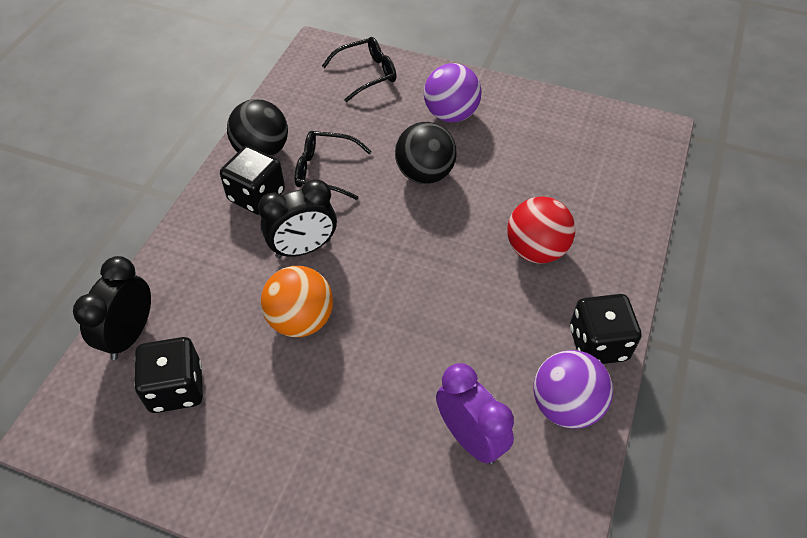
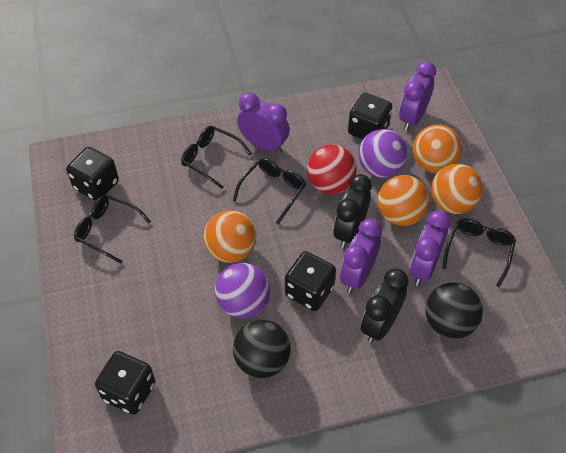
black dice: [134,337,203,413] [220,146,285,215] [570,294,641,364] = 3 -> [66,147,119,201] [95,351,156,415] [285,251,336,311] [348,93,392,139] = 4
black glasses: [295,131,372,200] [322,37,396,102] = 2 -> [74,195,151,264] [181,126,252,189] [233,158,306,224] [442,218,516,287] = 4
orange ball: [261,266,333,337] = 1 -> [204,210,256,263] [378,175,429,226] [413,124,462,173] [431,164,483,214] = 4
purple clock: [436,363,514,464] = 1 -> [237,92,289,153] [340,218,382,293] [399,61,436,131] [409,210,451,286] = 4

